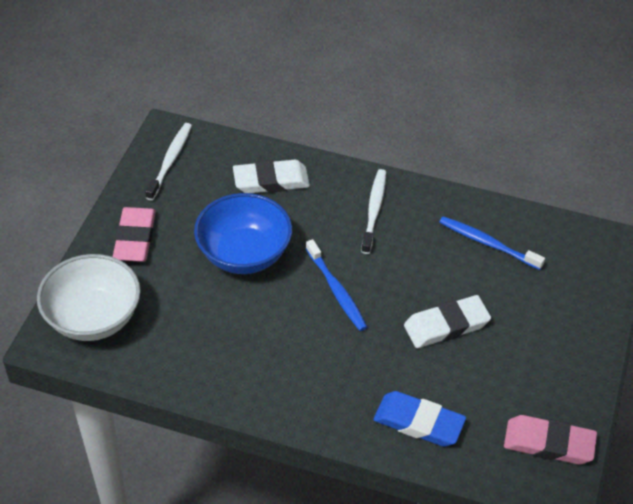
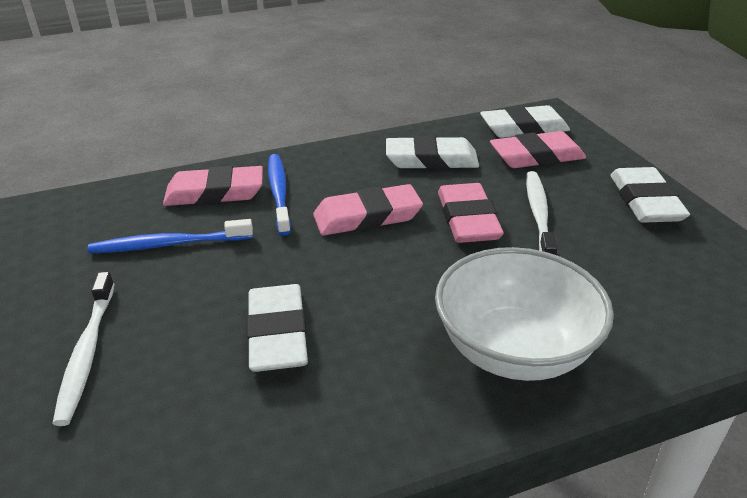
blue bowl: [194,193,292,274] = 1 -> none = 0
blue eraser: [373,391,466,447] = 1 -> none = 0
pink eraser: [113,207,156,262] [504,415,597,465] = 2 -> [163,166,263,206] [313,184,423,236] [438,183,504,243] [490,131,586,168] = 4
white eraser: [233,160,310,193] [404,295,491,348] = 2 -> [247,284,308,372] [386,136,479,169] [480,105,570,138] [611,167,690,223] = 4

